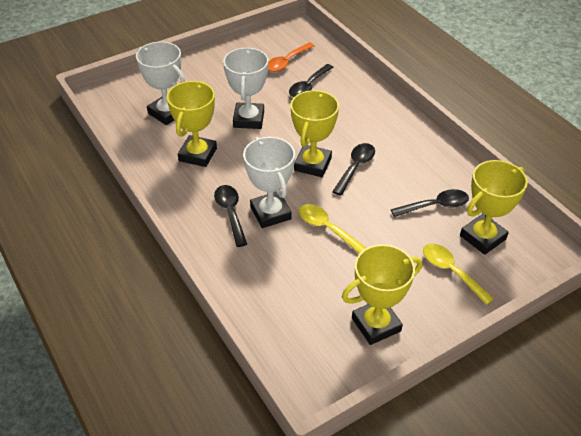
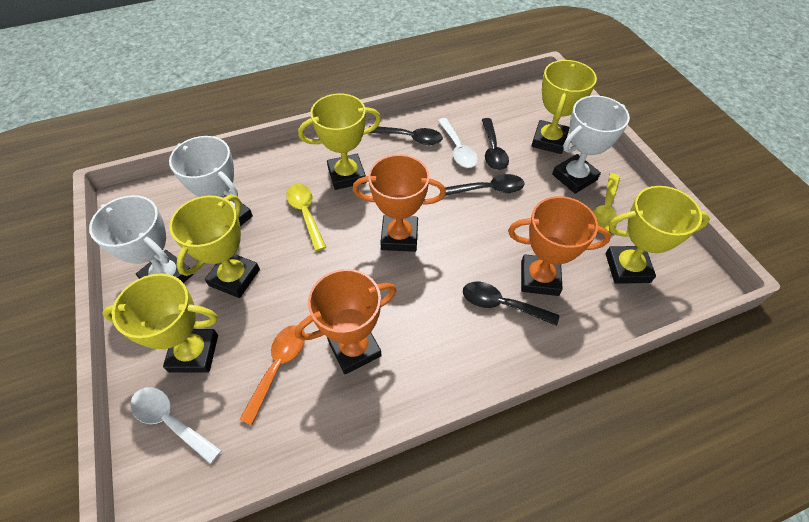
orange trophy: none = 0 -> [295,269,396,374] [353,154,446,252] [508,196,611,296] = 3
white spoon: none = 0 -> [130,387,222,464] [438,118,478,168] = 2
yellow trophy: [167,81,217,167] [291,90,339,177] [342,244,422,345] [460,160,528,255] = 4 -> [102,273,218,373] [169,195,260,298] [298,94,381,190] [531,60,597,154] [606,186,710,284] = 5

